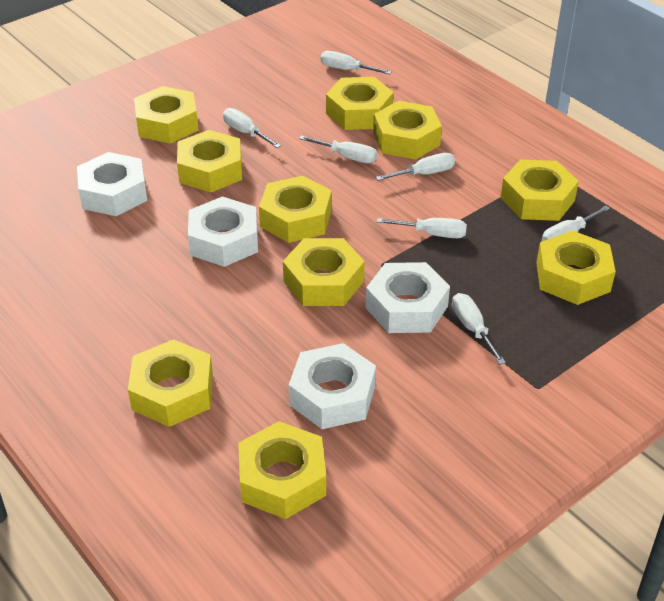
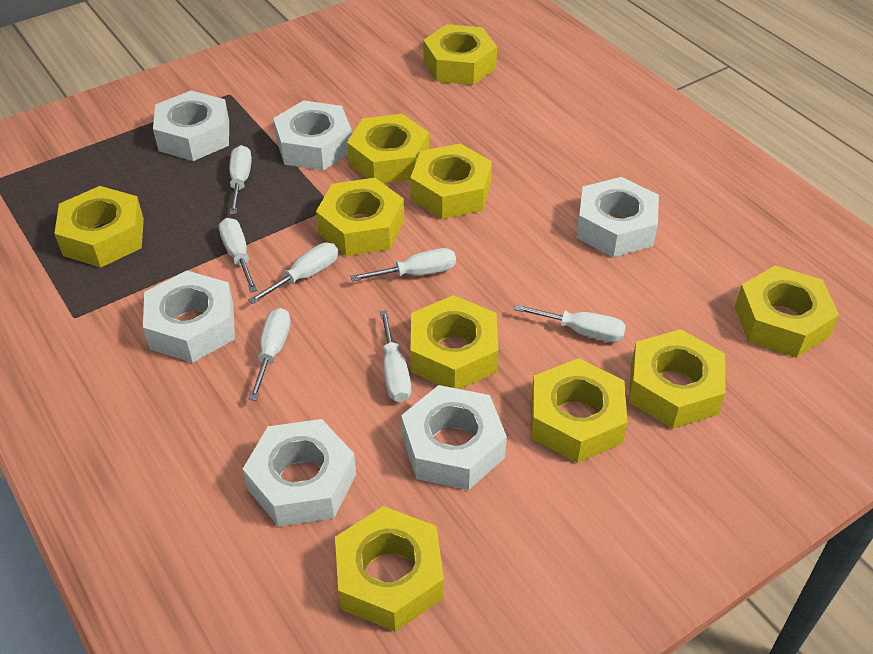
white nut: [77,152,147,216] [188,196,258,267] [289,343,376,429] [366,262,450,333] = 4 -> [143,270,235,363] [153,91,229,161] [243,419,356,527] [273,100,352,170] [401,385,507,490] [576,177,659,257] = 6

